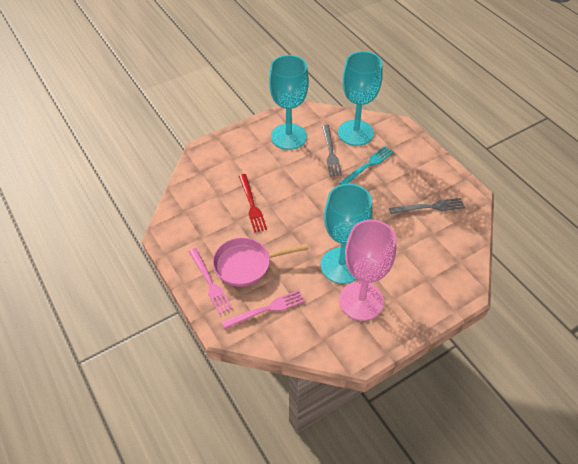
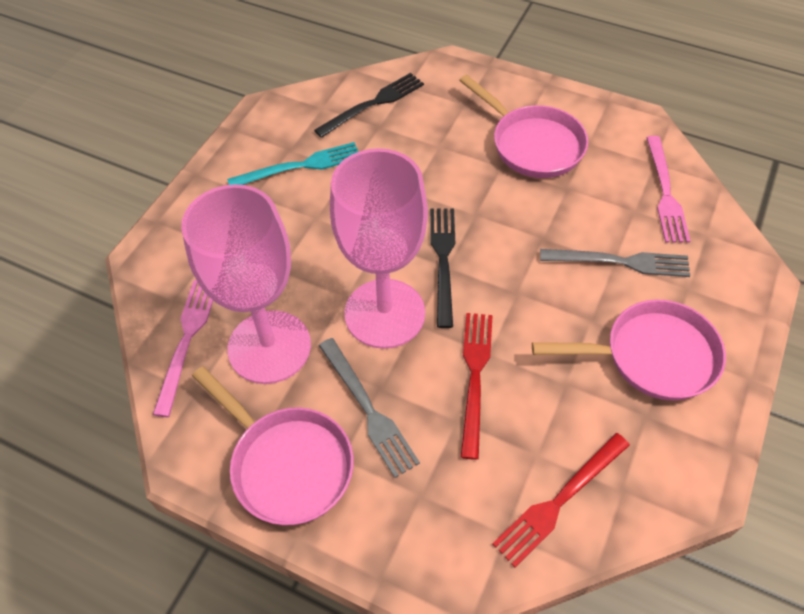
black fork: none = 0 -> [314,73,424,138] [430,208,455,328] = 2
pink goblet: [339,220,396,321] = 1 -> [181,184,311,384] [330,148,428,349] = 2
pink pan: [213,238,308,287] = 1 -> [192,366,354,525] [459,74,588,178] [532,300,726,401] = 3
red fork: [239,174,267,232] = 1 -> [461,313,493,460] [492,433,630,567] = 2
turquoise goblet: [269,55,309,150] [321,184,372,284] [338,51,383,146] = 3 -> none = 0

